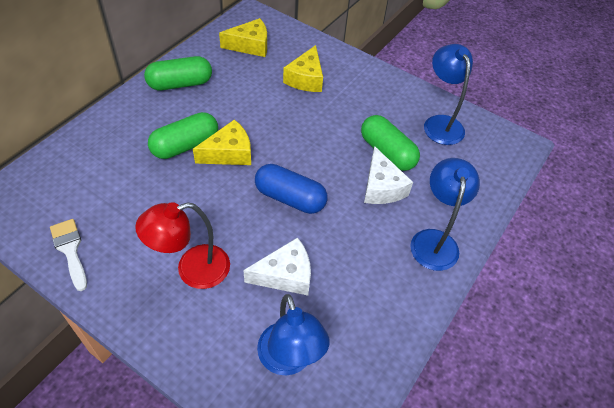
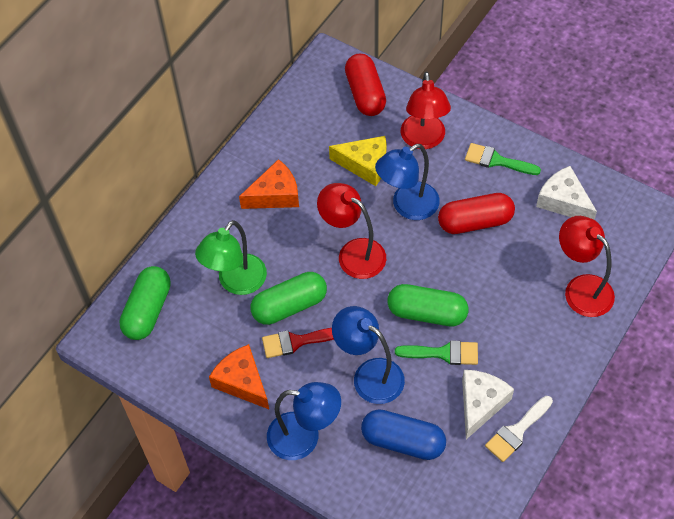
green brush: none = 0 -> [395,340,478,365] [465,143,541,175] = 2
green lamp: none = 0 -> [195,220,267,295] = 1
orange cheese: none = 0 -> [209,344,269,409] [239,159,299,209] = 2
red brush: none = 0 -> [262,328,334,358] = 1
red capsule: none = 0 -> [345,54,386,116] [438,193,515,234] = 2
red lamp: [135,202,230,289] = 1 -> [317,183,386,279] [401,71,451,149] [559,216,615,317] = 3
yellow cheese: [193,120,251,165] [219,18,267,57] [283,45,323,92] = 3 -> [329,136,387,186] = 1

